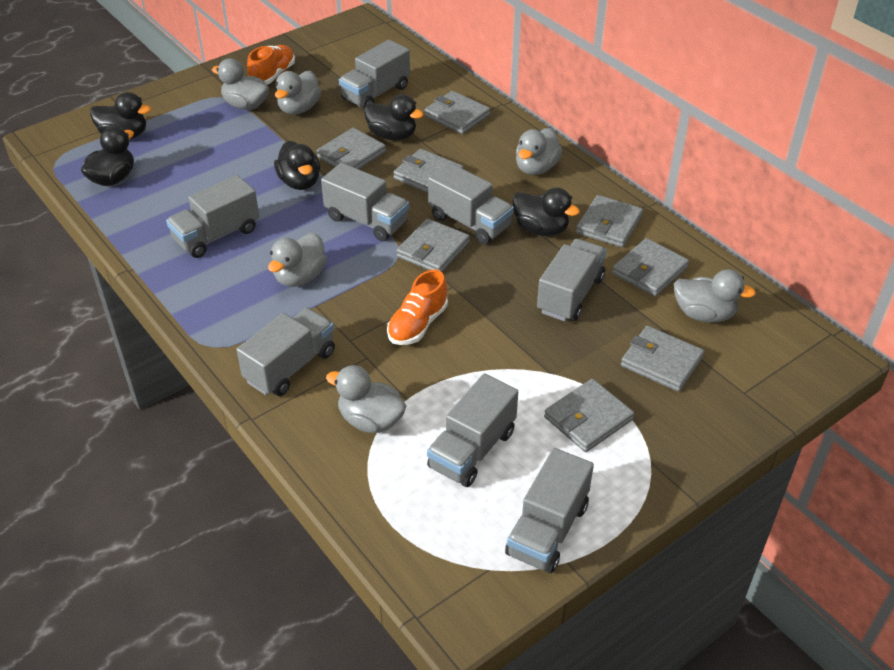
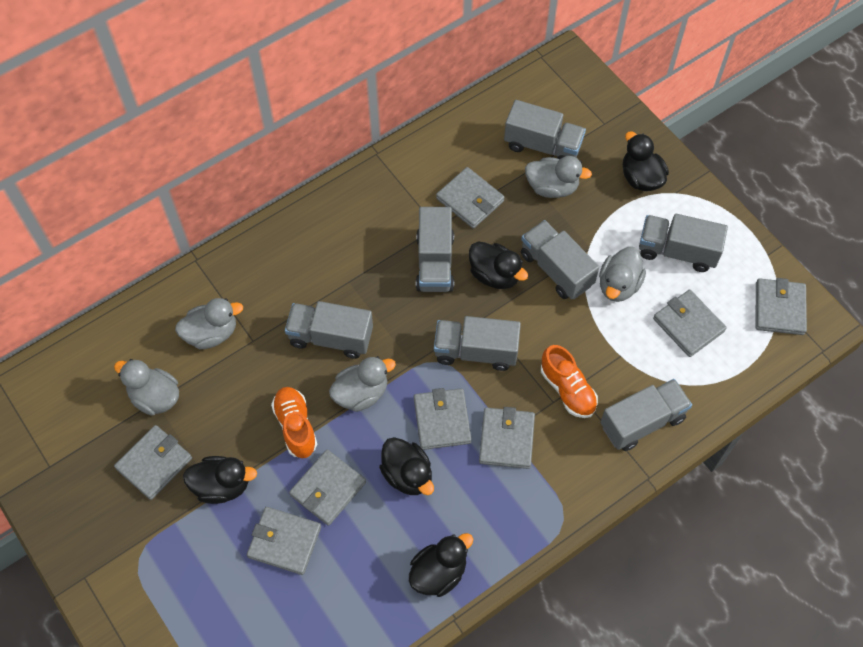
grey duck: [212,58,269,110] [268,233,327,287] [275,71,321,115] [326,365,406,433] [516,128,562,175] [674,269,756,323] = 6 -> [114,359,179,416] [175,298,243,349] [329,356,396,412] [525,156,592,198] [599,247,646,302] = 5
grey truck: [166,175,259,258] [236,308,335,396] [321,163,409,242] [339,40,410,110] [427,373,518,487] [428,163,514,244] [505,448,594,573] [537,239,606,321] = 8 -> [285,301,373,359] [416,207,454,292] [434,316,521,371] [504,100,586,159] [521,220,599,300] [600,379,692,451] [639,214,728,272] = 7

